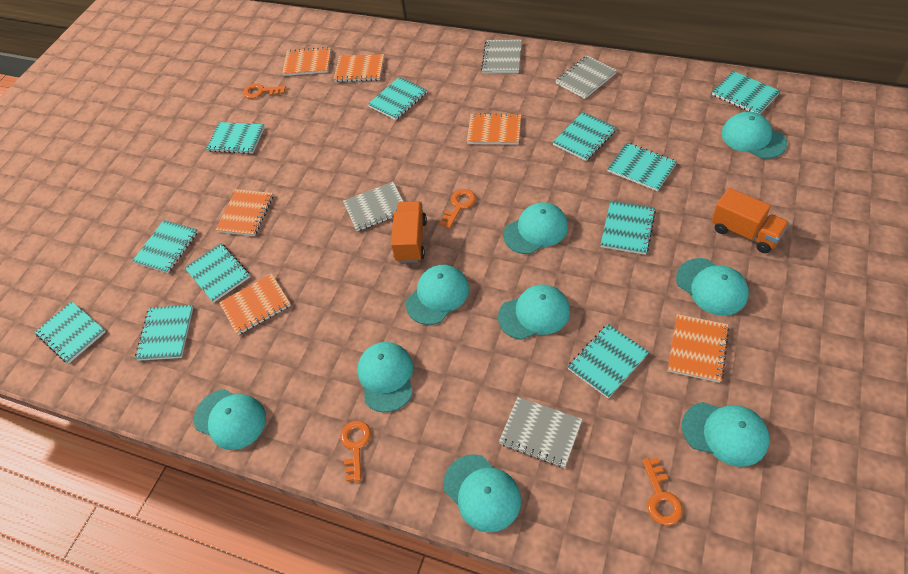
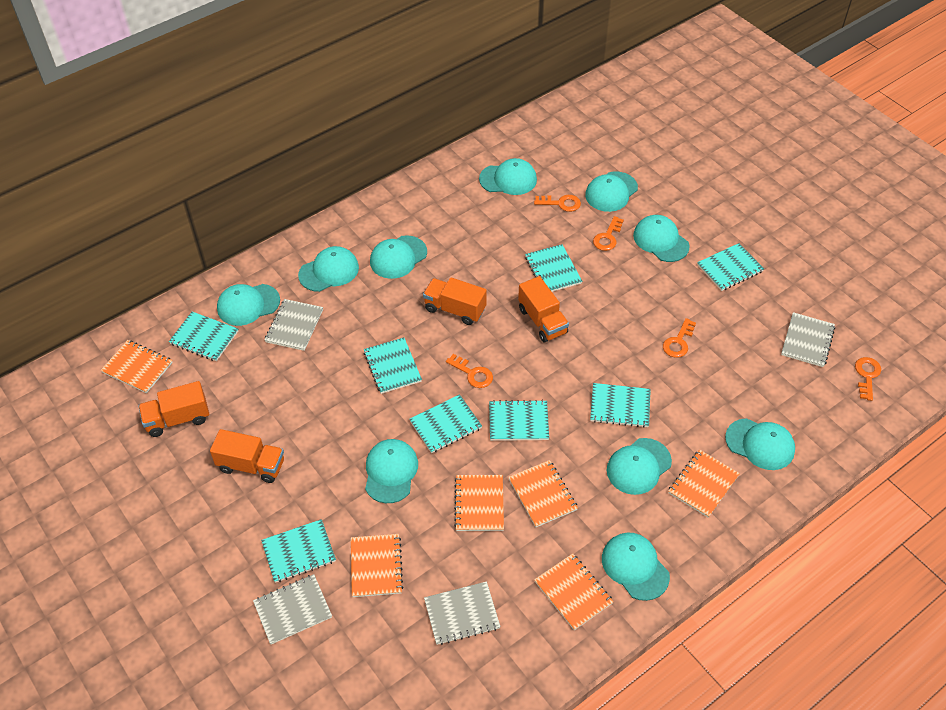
orange key: [243,83,286,99] [340,421,371,482] [440,189,476,228] [642,457,683,525] = 4 -> [446,354,493,388] [534,195,581,212] [593,216,624,251] [663,318,696,358] [855,357,881,401] = 5
orange truck: [391,201,427,263] [712,188,789,253] = 2 -> [138,381,209,437] [210,429,284,483] [423,277,487,325] [518,276,569,343] = 4
turquoise cap: [194,389,266,450] [357,342,413,412] [406,265,469,325] [443,454,521,533] [498,285,570,340] [503,202,568,254] [676,258,749,316] [682,402,769,467] [721,112,787,159] = 9 -> [217,284,280,326] [298,246,359,292] [365,439,418,503] [370,235,427,279] [479,158,537,195] [585,171,638,212] [602,533,670,601] [607,438,672,495] [633,215,690,262] [725,418,795,470] = 10
turquoise notebook: [35,301,106,363] [132,220,198,273] [135,305,193,361] [184,243,250,302] [206,122,265,154] [368,77,427,120] [553,112,617,161] [568,324,649,398] [600,201,656,255] [607,143,677,191] [712,71,780,114] = 11 -> [169,312,238,361] [261,519,336,583] [364,338,422,394] [409,394,482,453] [489,400,549,441] [525,244,582,292] [590,383,651,428] [697,243,764,291] = 8

